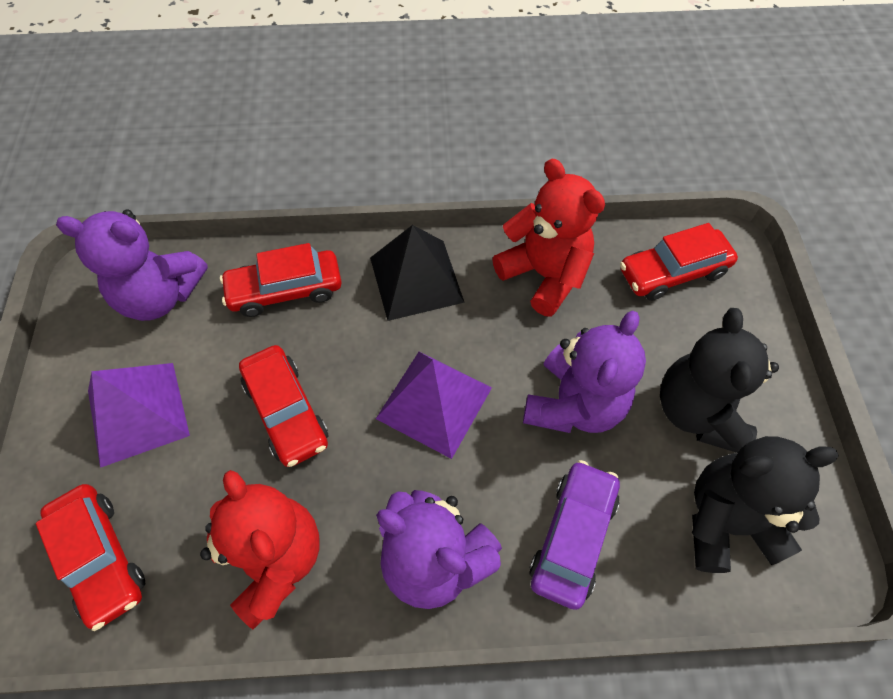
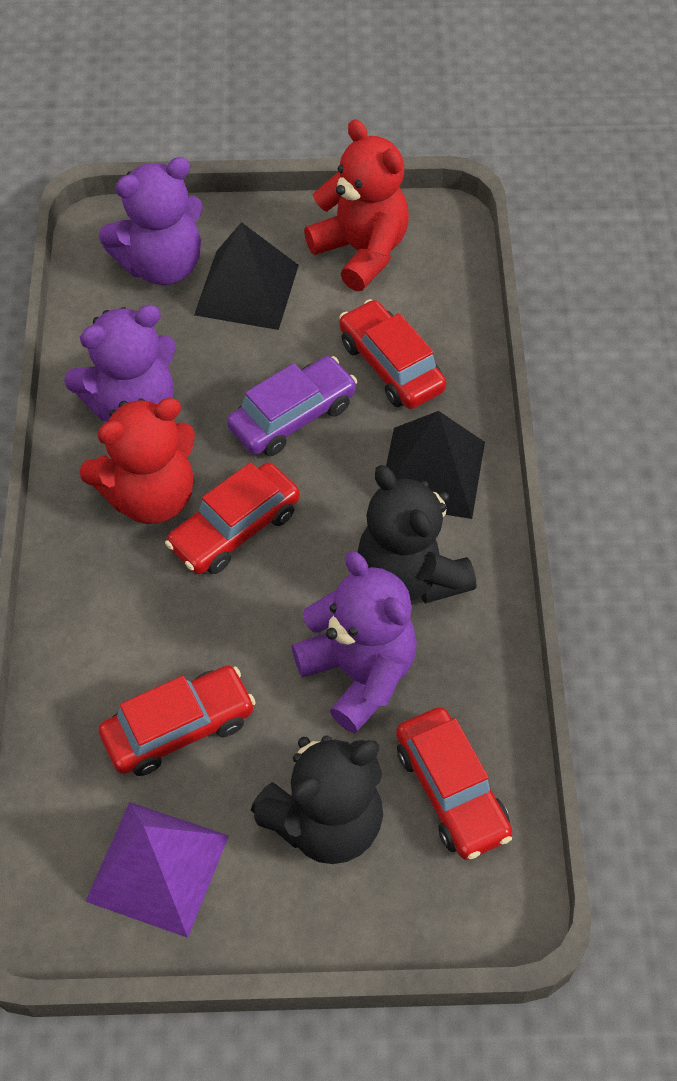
black pyramid: [370,225,465,321] = 1 -> [194,222,299,330] [386,411,485,519] = 2
purple pyramid: [88,363,190,468] [376,352,492,459] = 2 -> [85,802,229,938] = 1

